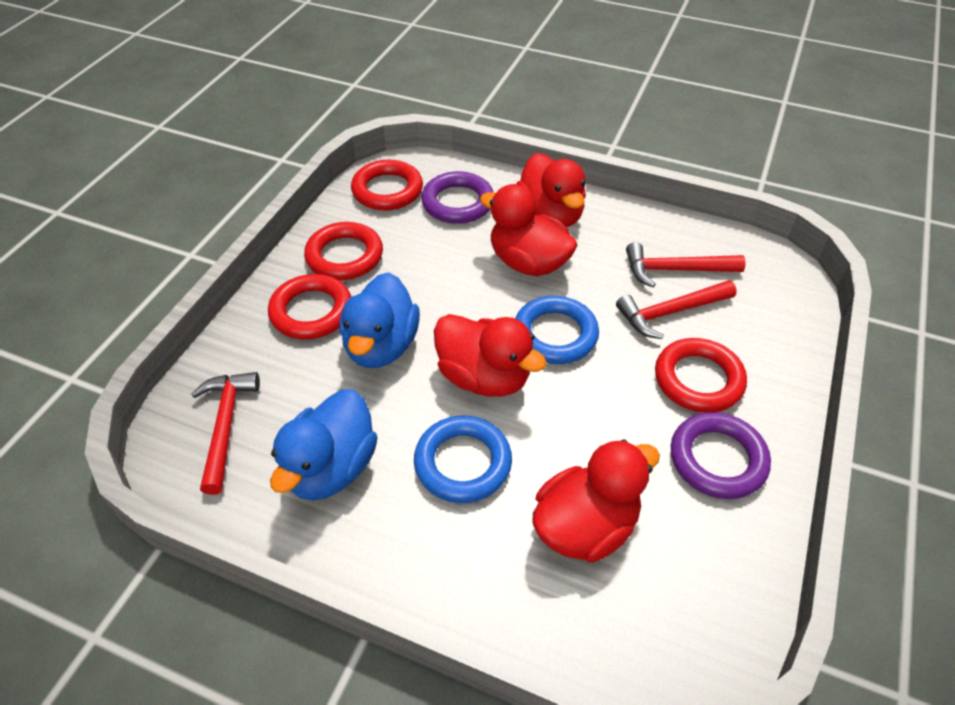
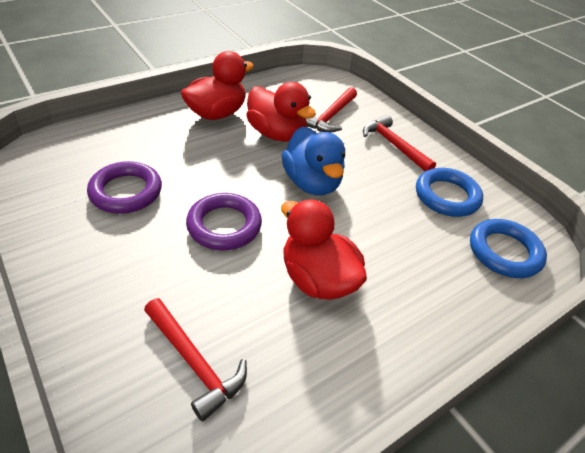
blue duck: [270,389,378,500] [339,272,420,368] = 2 -> [282,126,345,196] = 1
red duck: [434,314,547,397] [480,184,577,276] [516,153,586,227] [532,439,660,562] = 4 -> [181,51,254,120] [246,82,316,142] [281,199,367,300] = 3
red ring: [268,274,351,339] [304,222,383,280] [351,160,423,210] [655,338,747,413] = 4 -> none = 0

